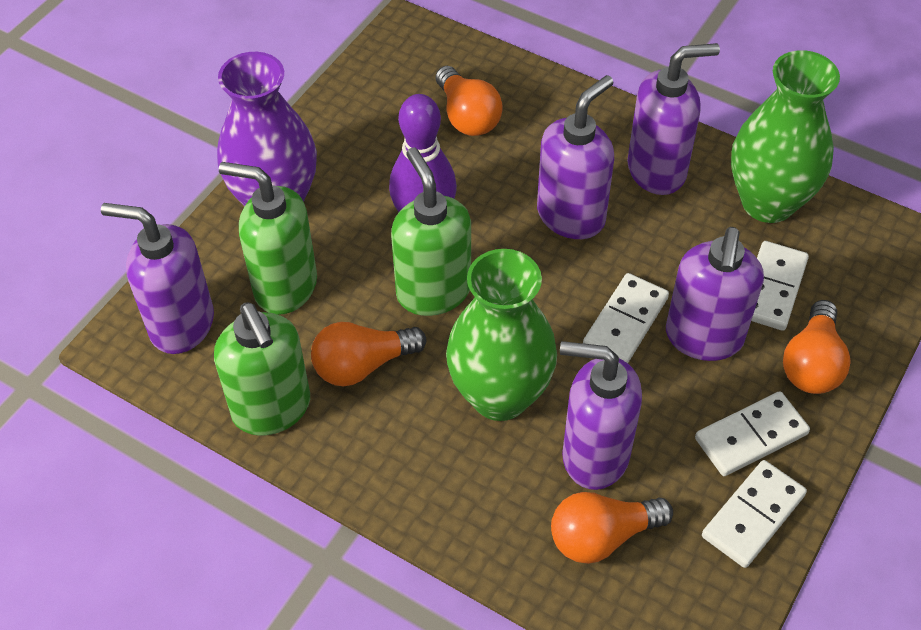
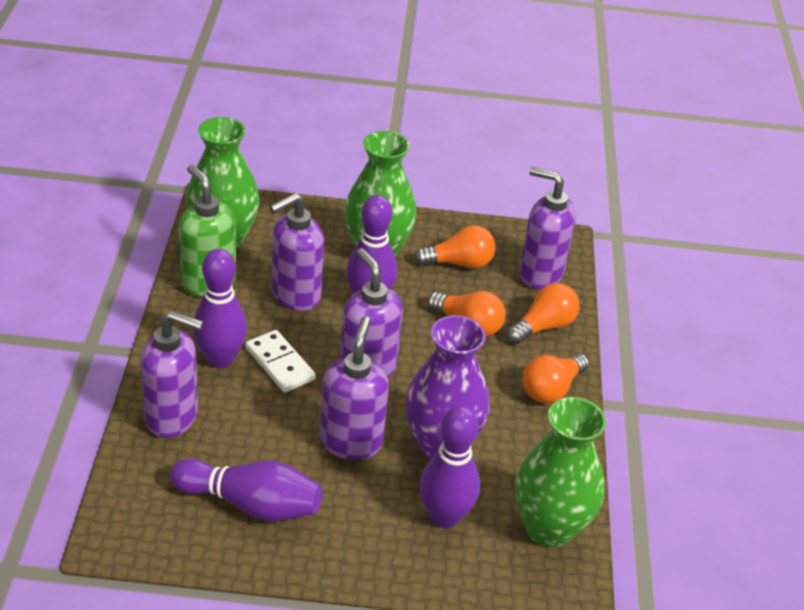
green soap dispenser: [214,302,310,436] [219,162,317,315] [391,148,471,316] = 3 -> [179,165,236,297] = 1
green vase: [446,249,557,421] [731,50,840,223] = 2 -> [186,117,259,249] [344,131,417,257] [515,397,606,548] = 3
purple bowling pin: [389,94,457,212] = 1 -> [170,458,323,521] [193,249,247,368] [346,195,397,294] [420,406,480,528] = 4
white domino: [583,273,669,363] [695,391,810,476] [702,460,807,568] [751,241,809,331] = 4 -> [246,330,316,393] = 1

